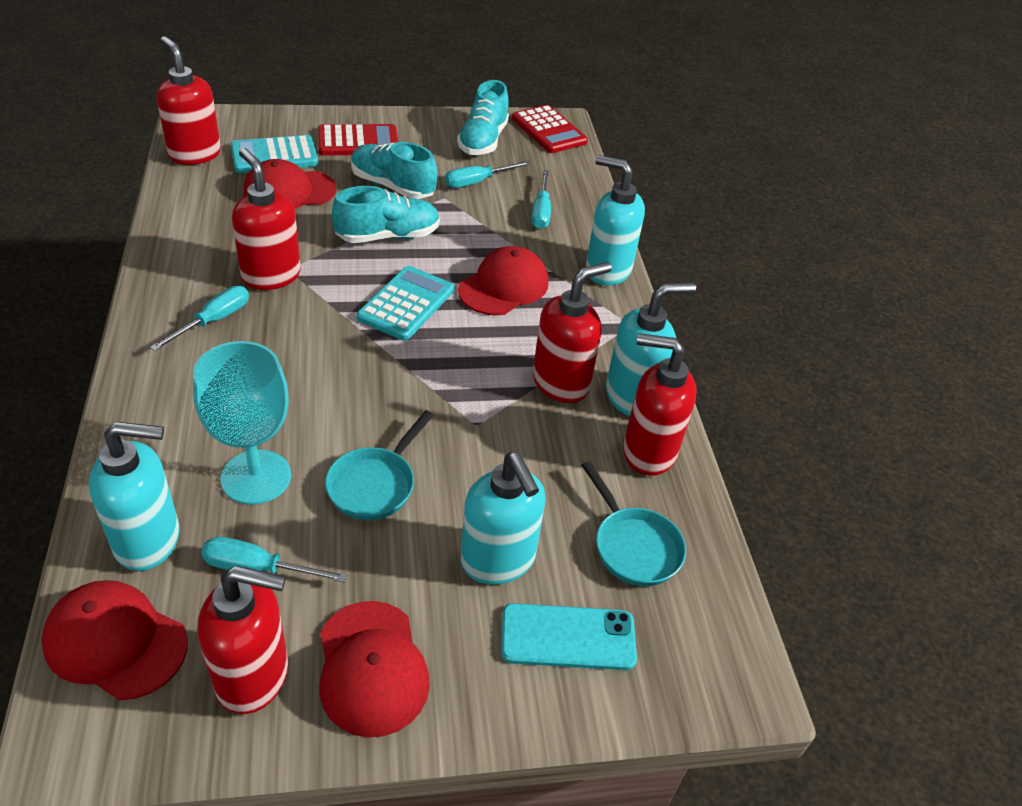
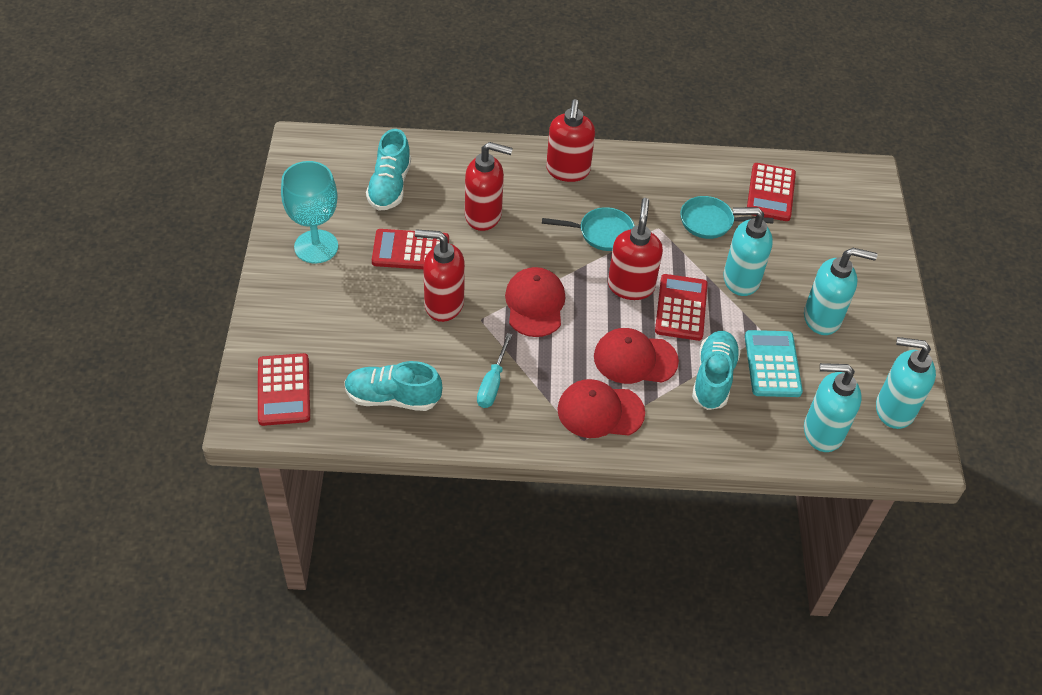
red calculator: [318,124,398,155] [512,105,588,153] = 2 -> [258,353,310,426] [372,229,449,269] [655,274,708,341] [747,163,796,221] = 4
red cap: [41,580,188,700] [243,159,336,209] [319,601,430,738] [458,246,548,316] = 4 -> [505,267,565,337] [557,379,645,438] [594,328,679,384] = 3
red soap dispenser: [157,36,221,165] [198,566,288,714] [232,148,301,290] [533,262,612,403] [623,333,697,476] = 5 -> [415,229,465,322] [465,142,513,231] [546,99,595,182] [608,198,663,300] = 4
turquoise calculator: [231,135,318,173] [357,266,454,341] = 2 -> [745,330,803,397] = 1
turquoise phone: [501,603,637,670] = 1 -> none = 0
turquoise screwdriver: [150,286,249,351] [201,537,348,582] [445,161,531,188] [531,170,551,229] = 4 -> [477,333,512,408] = 1

